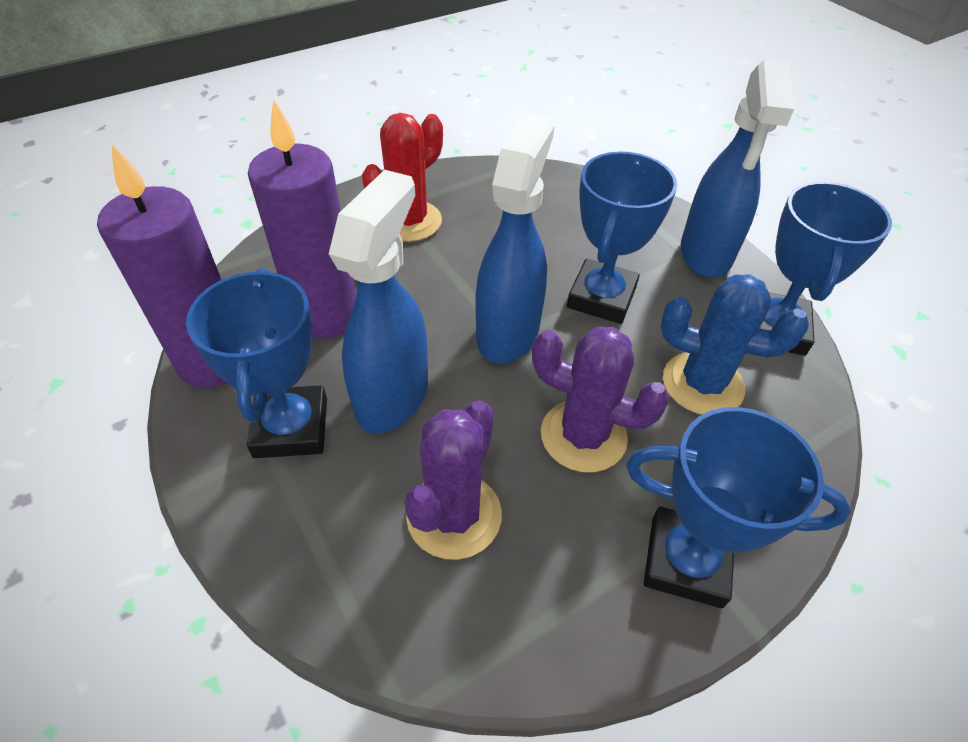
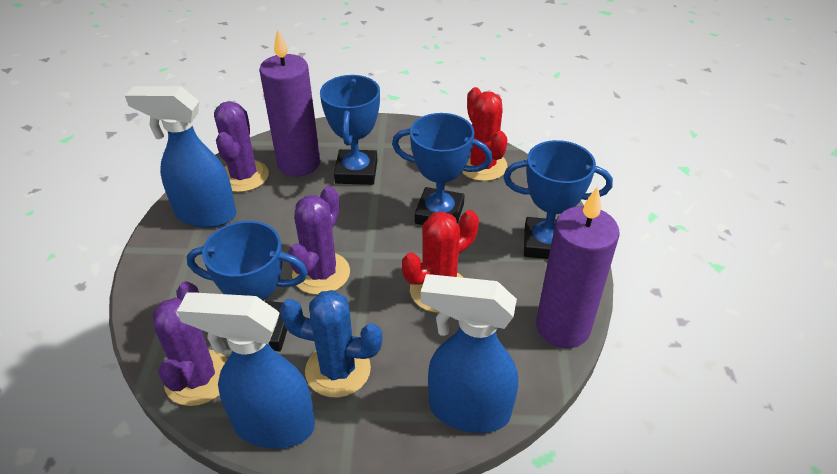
purple cactus: [405,400,502,560] [532,327,669,473] = 2 -> [152,282,227,406] [214,101,269,192] [288,186,350,295] = 3
red cactus: [362,113,443,242] = 1 -> [402,210,479,313] [462,87,507,181] = 2

